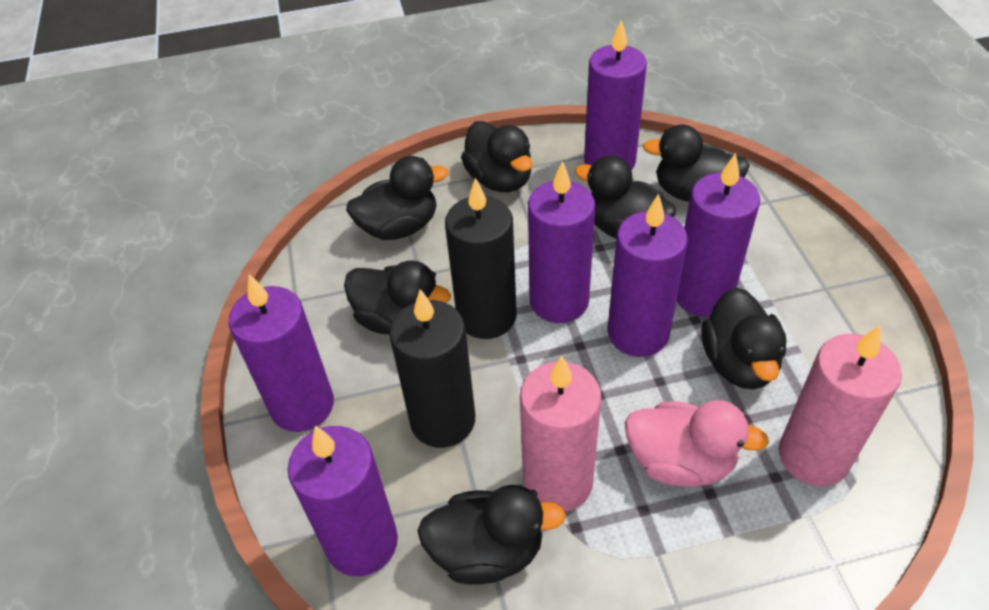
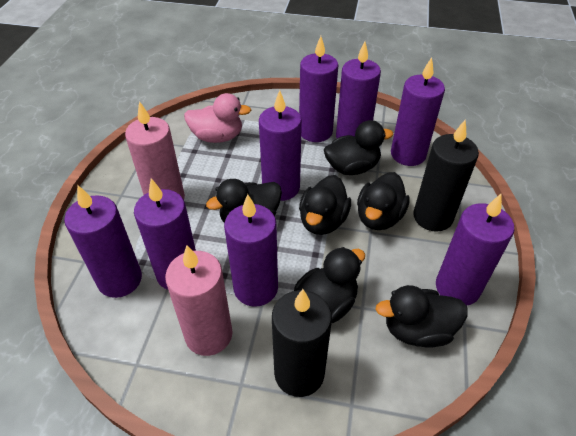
black duck: [344,260,451,335] [346,156,448,240] [417,485,566,585] [461,121,533,192] [575,156,676,239] [643,124,750,202] [702,287,787,389] = 7 -> [206,179,282,223] [294,247,365,323] [299,175,351,235] [324,120,393,175] [357,172,410,230] [375,285,468,348] = 6
purple candle: [228,275,334,432] [288,426,398,576] [528,161,595,323] [584,20,647,170] [607,194,688,357] [677,153,760,317] = 6 -> [64,185,142,298] [134,178,196,290] [224,194,278,307] [259,90,302,201] [299,36,338,142] [336,42,381,138] [391,57,445,166] [436,194,514,306] = 8

